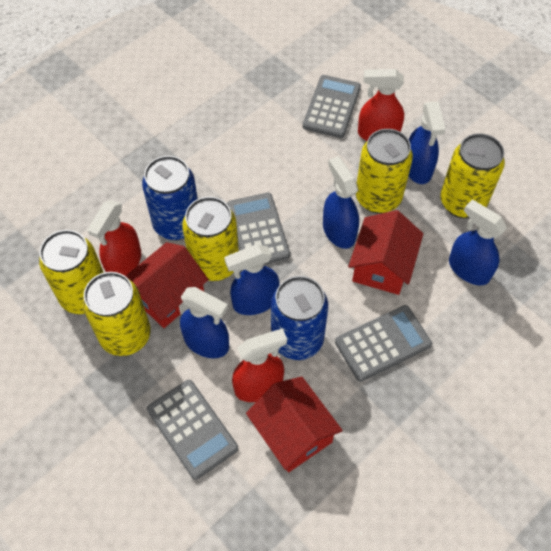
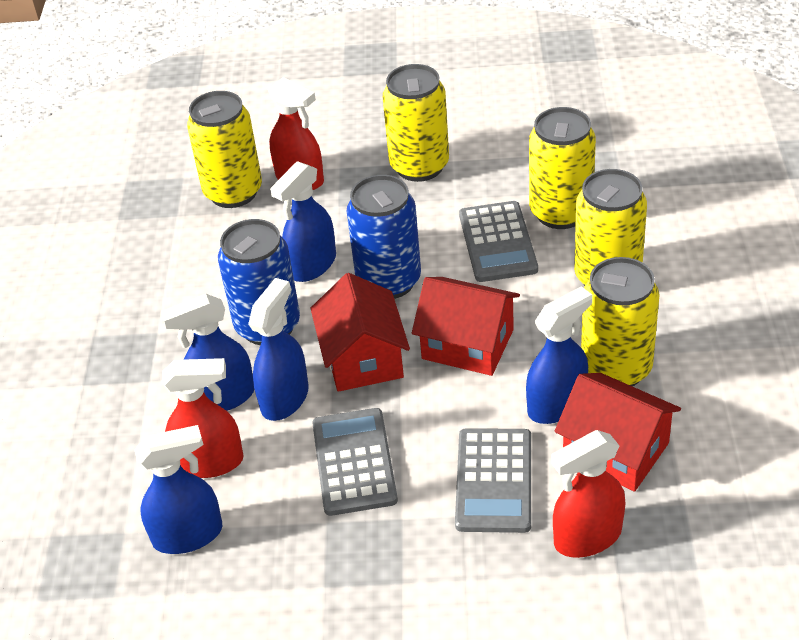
grey calculator: [147,380,238,480] [227,193,290,264] [303,75,361,138] [335,305,432,382] = 4 -> [312,408,398,516] [455,428,531,533] [459,201,538,282] = 3

